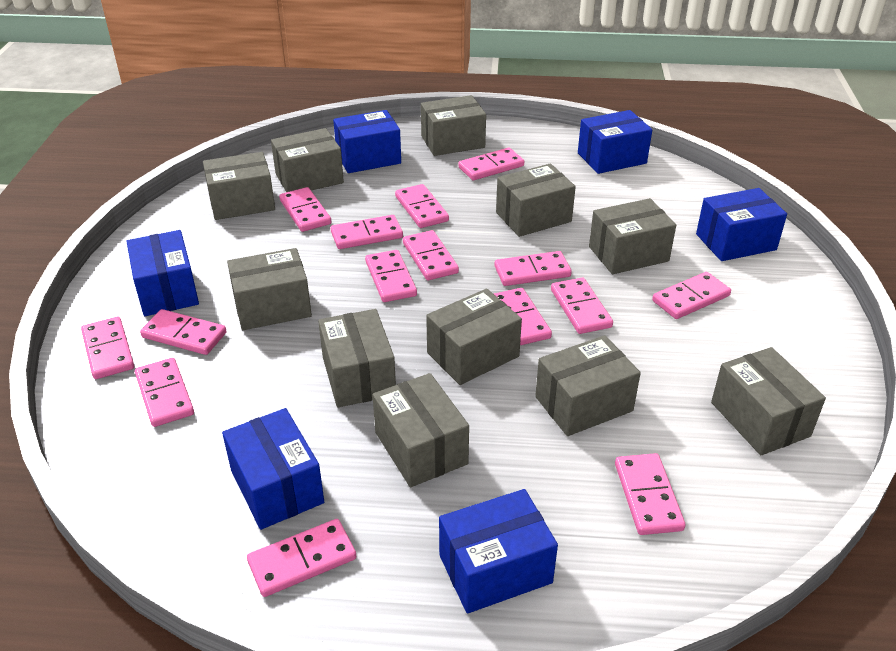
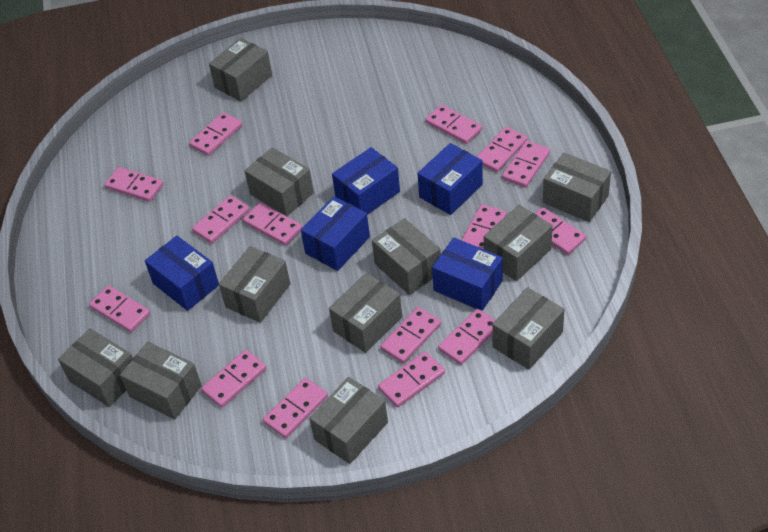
blue box: [126,230,199,316] [222,408,324,530] [333,110,401,173] [439,489,558,614] [578,110,652,174] [696,188,787,261] = 6 -> [145,236,219,311] [301,196,370,271] [332,147,400,215] [417,143,483,215] [432,238,503,311] = 5

